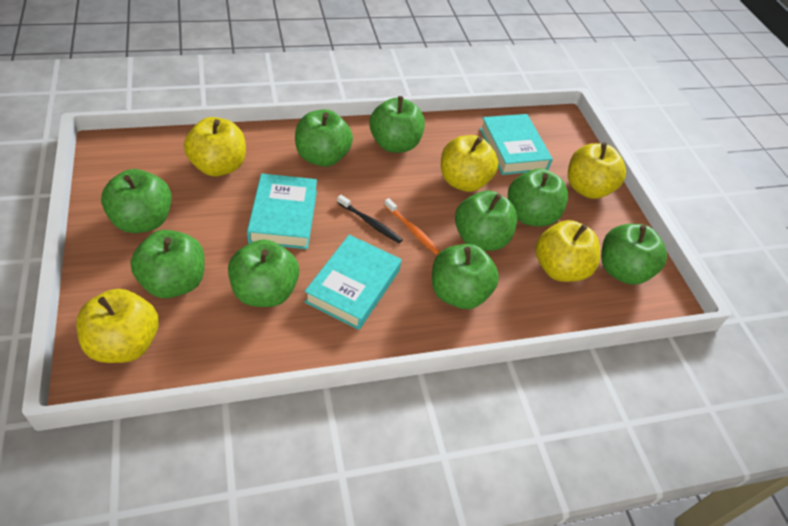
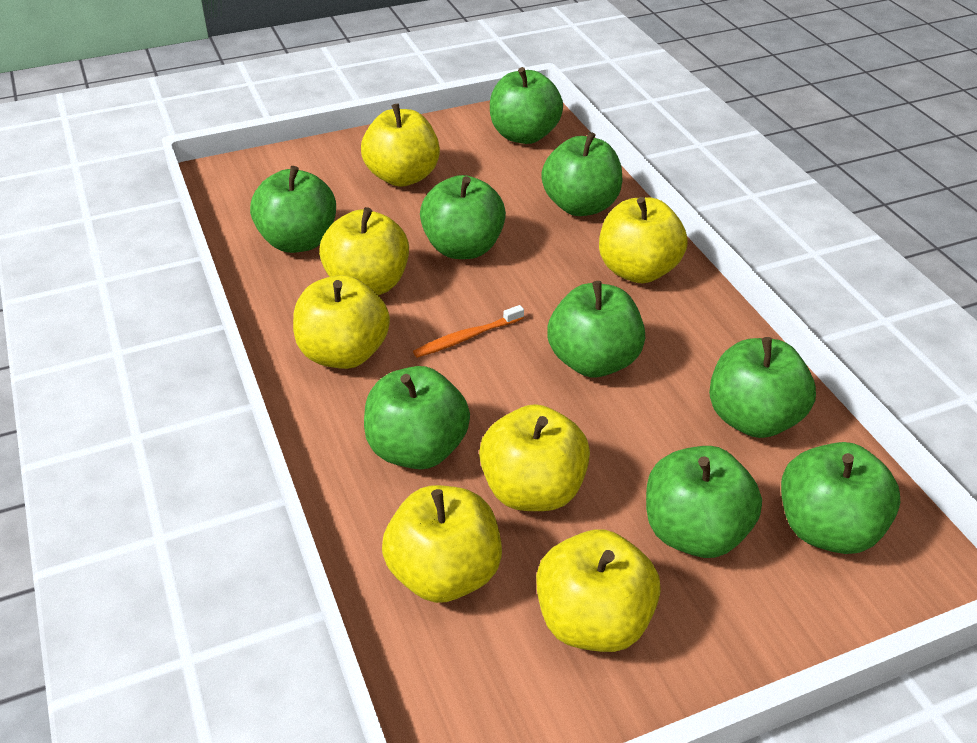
black toothbrush: [337,195,403,243] = 1 -> none = 0
turquoise book: [247,173,317,249] [305,235,402,330] [480,114,553,175] = 3 -> none = 0
yellow apple: [76,289,159,363] [184,117,246,176] [441,135,498,192] [535,220,600,282] [568,143,626,199] = 5 -> [293,275,390,369] [319,207,409,295] [361,104,440,187] [382,485,502,603] [479,404,590,511] [536,529,661,652] [599,197,688,283] = 7

